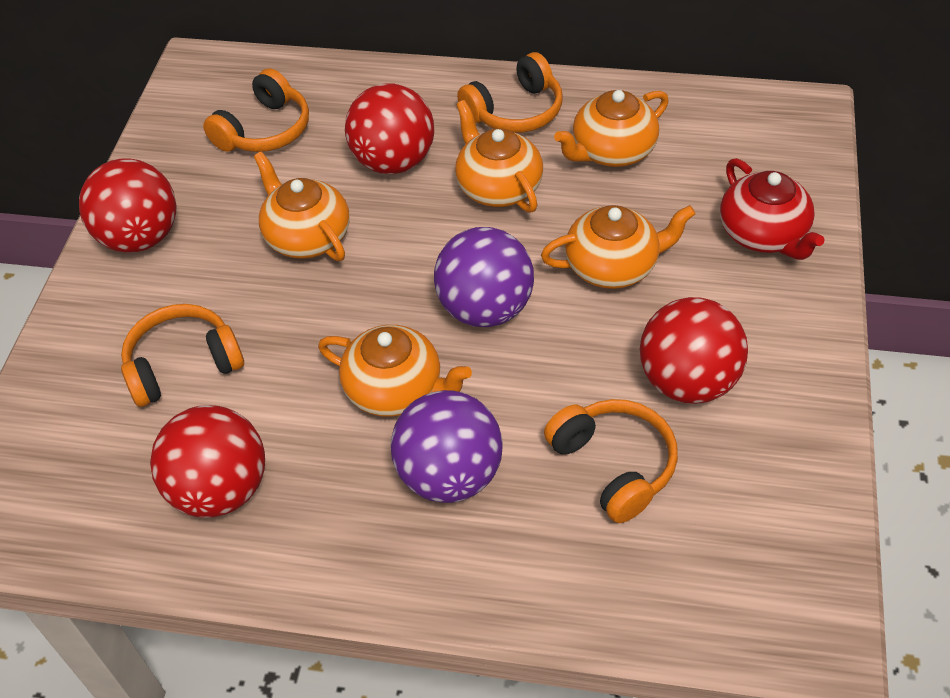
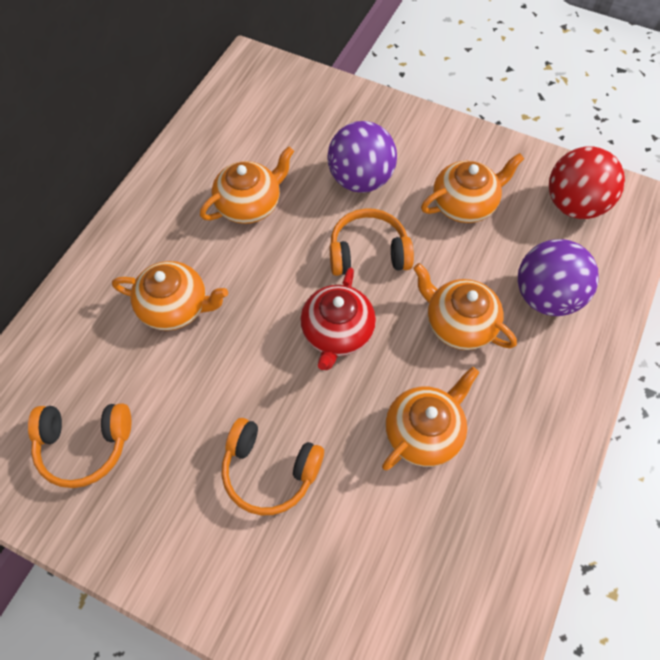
orange headphones: [121,304,244,407] [203,68,309,152] [457,52,562,133] [544,399,678,523] = 4 -> [28,404,131,488] [222,418,324,516] [330,208,414,276] = 3
red ball: [79,159,177,253] [150,405,265,518] [345,83,434,174] [640,297,748,404] = 4 -> [549,147,625,219] = 1

